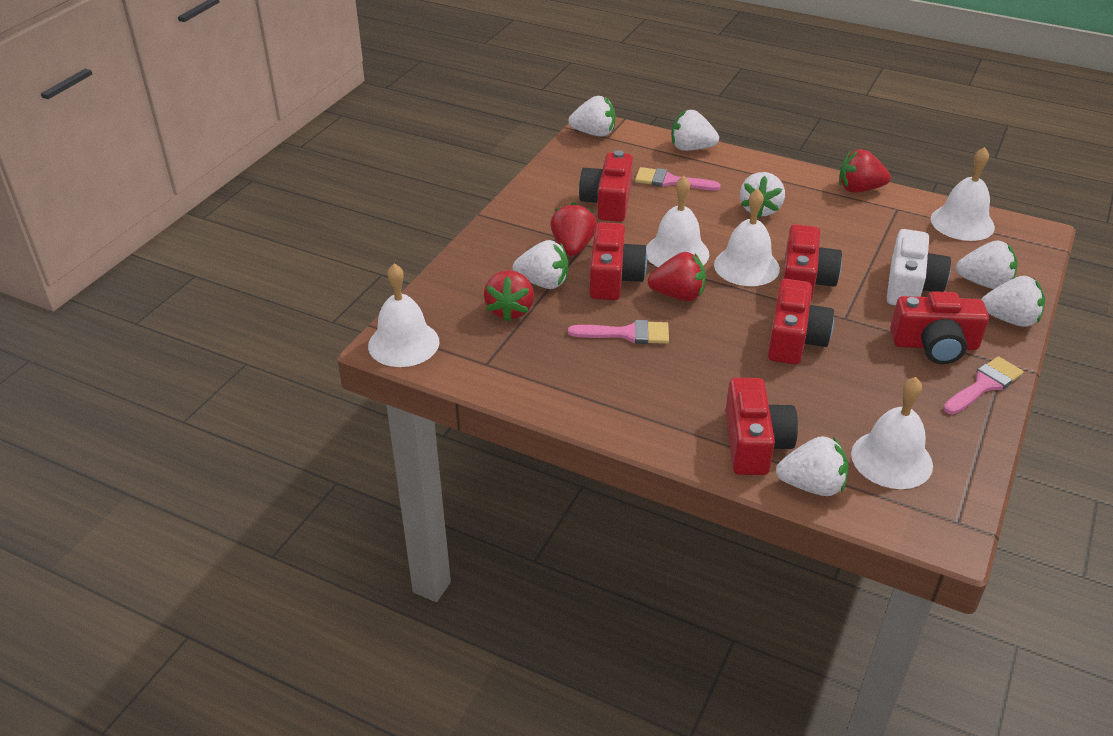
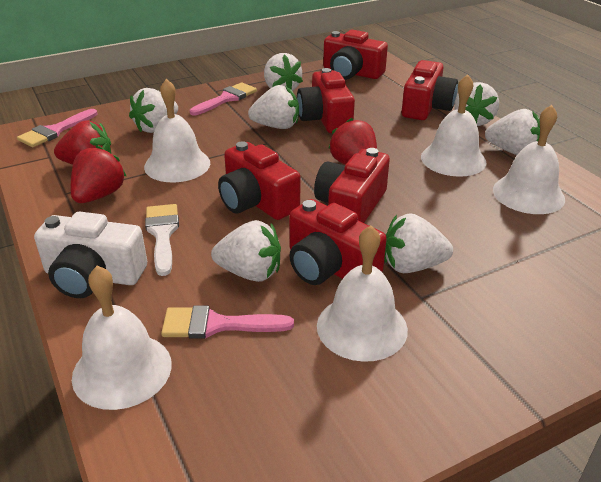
red strawberry: [484,270,534,322] [550,202,597,256] [648,252,706,301] [839,149,891,193] = 4 -> [54,121,111,165] [71,145,127,203] [328,118,377,165] = 3
white brush: none = 0 -> [145,204,179,276] = 1

